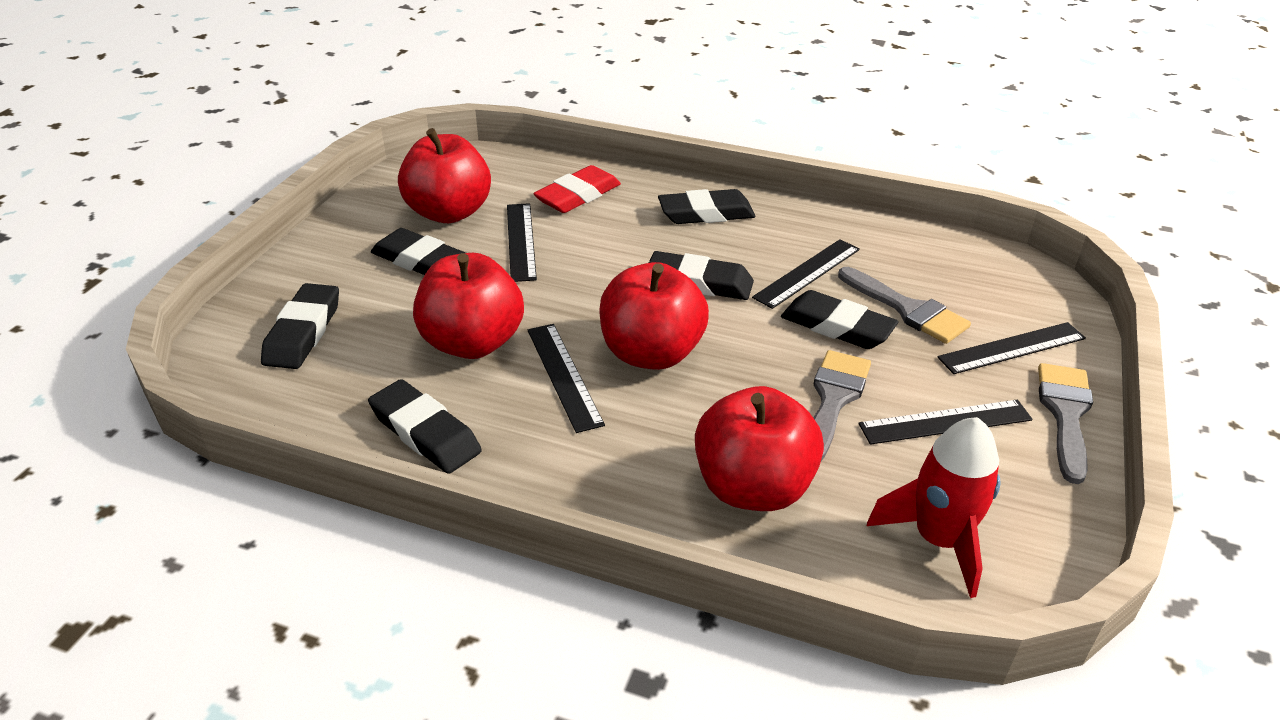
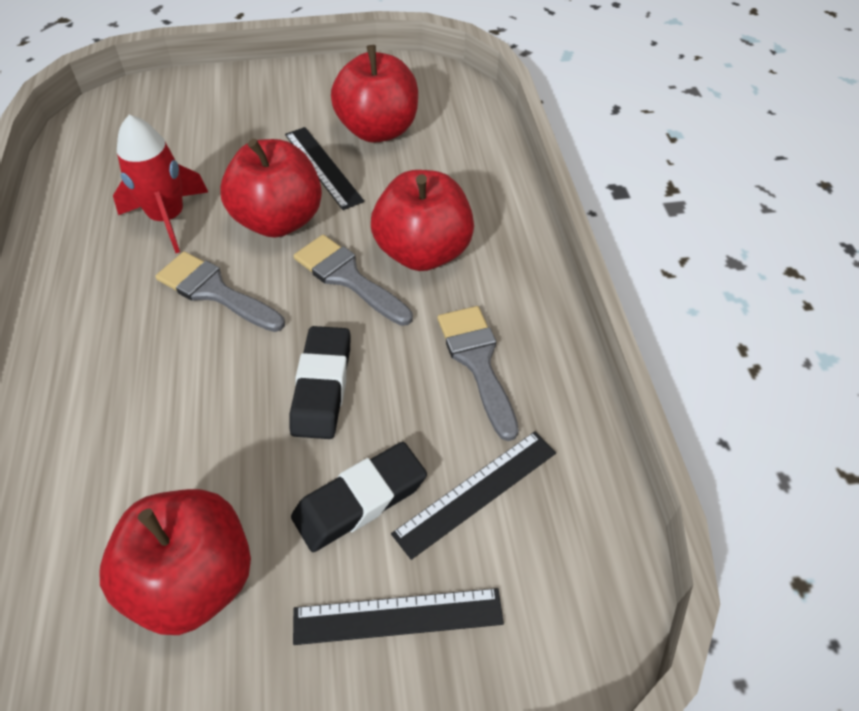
black eraser: [261,283,339,369] [368,379,482,474] [371,228,466,275] [649,251,754,300] [658,189,755,224] [781,290,899,349] = 6 -> [290,326,351,439] [291,442,427,552] = 2
black ruler: [507,203,537,282] [528,324,605,433] [752,239,860,309] [859,400,1033,445] [937,322,1086,374] = 5 -> [285,127,364,210] [293,588,504,645] [391,431,556,560] = 3
red eraser: [533,165,621,213] = 1 -> none = 0

